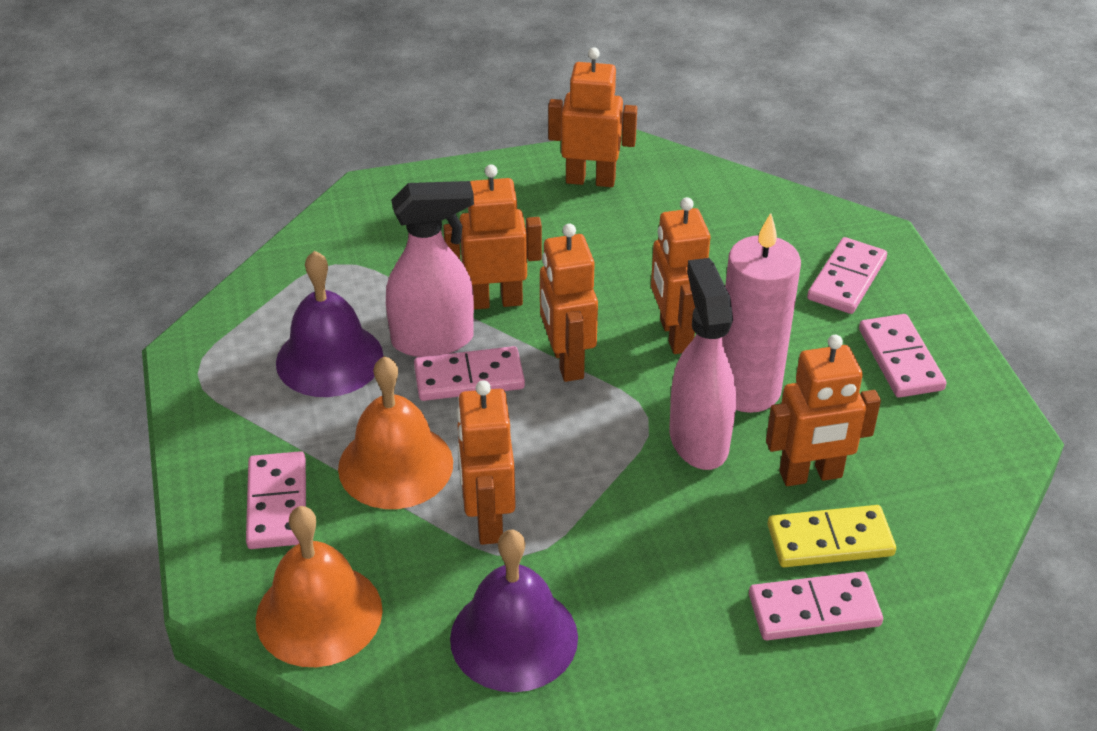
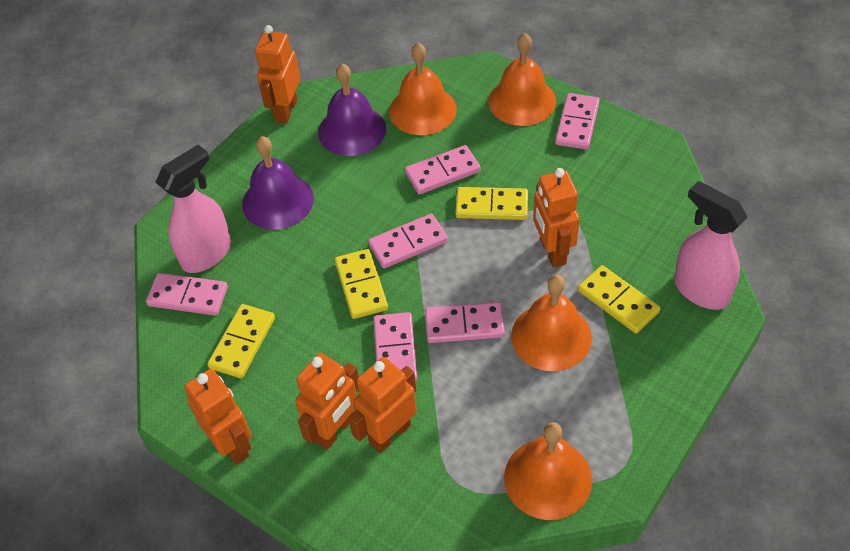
orange bell: [256,506,383,667] [338,356,453,509] = 2 -> [389,43,457,135] [488,33,556,126] [504,422,592,520] [511,275,592,371] = 4
orange robot: [443,164,542,310] [456,380,516,545] [540,224,598,382] [548,47,637,187] [651,197,710,354] [766,335,881,486] = 6 -> [185,369,251,465] [255,25,300,124] [295,353,359,450] [348,357,417,453] [533,168,580,268] = 5
pink candle: [722,213,801,413] = 1 -> none = 0
pink domino: [246,451,306,549] [414,346,525,401] [749,572,883,640] [807,237,887,314] [859,314,946,398] = 5 -> [146,273,228,316] [368,214,448,268] [373,312,418,382] [405,145,481,195] [425,302,505,343] [555,93,600,150] = 6
yellow domino: [767,505,896,567] = 1 -> [207,304,275,378] [335,249,388,319] [455,187,528,220] [578,265,661,334] = 4

